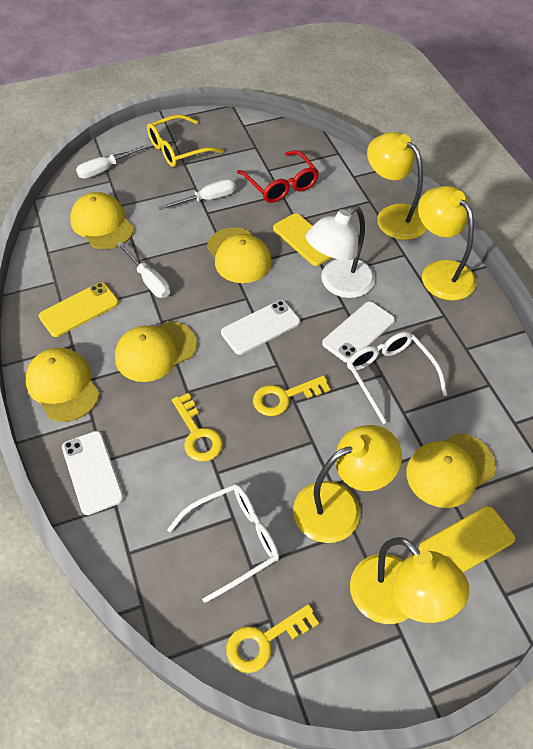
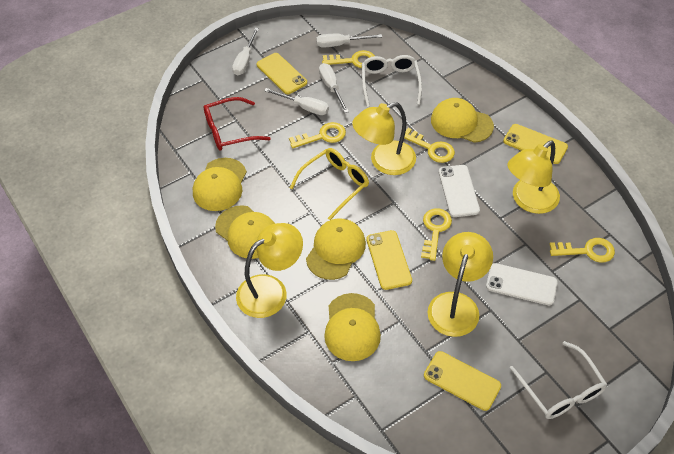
white lamp: [306,206,375,298] = 1 -> none = 0
white phone: [62,431,124,515] [221,300,300,355] [322,301,395,363] = 3 -> [439,165,480,217] [486,263,558,305] = 2
white screwdriver: [76,144,149,179] [117,242,170,298] [158,179,236,210] = 3 -> [232,28,259,76] [264,88,329,115] [316,34,382,48] [319,63,349,113] = 4
yellow key: [172,393,223,461] [226,604,319,673] [253,376,330,416] = 3 -> [289,122,346,149] [322,50,375,68] [400,128,455,163] [421,208,452,261] [550,238,615,263] = 5
yellow phone: [39,282,119,337] [273,213,332,266] [419,506,515,573] = 3 -> [257,53,307,94] [366,230,412,290] [424,351,501,411] [503,124,568,164] = 4

